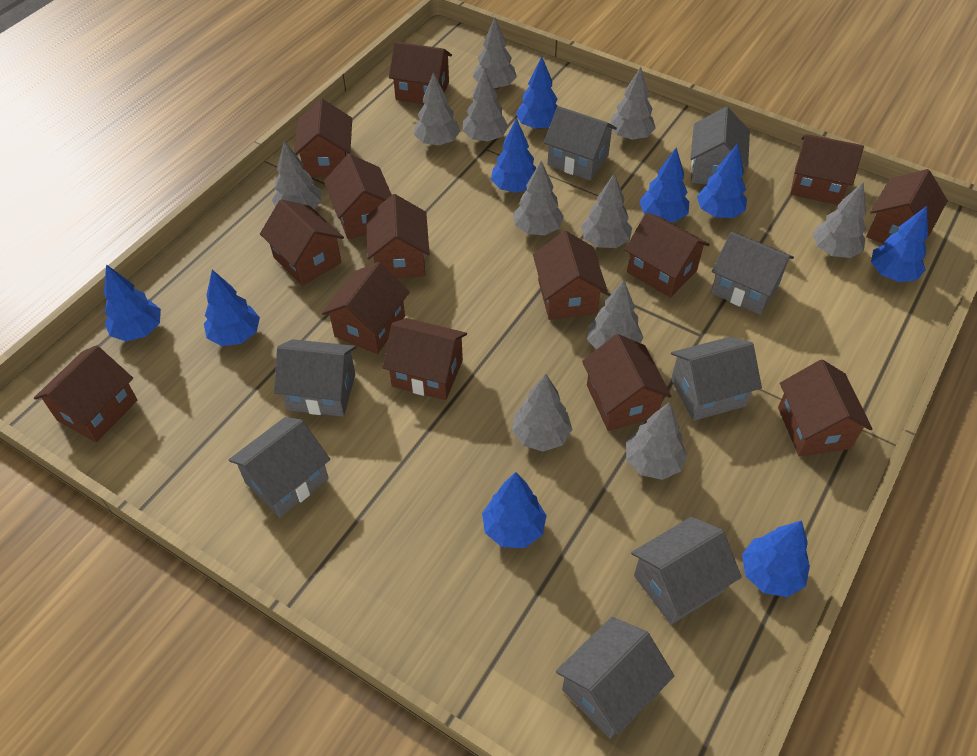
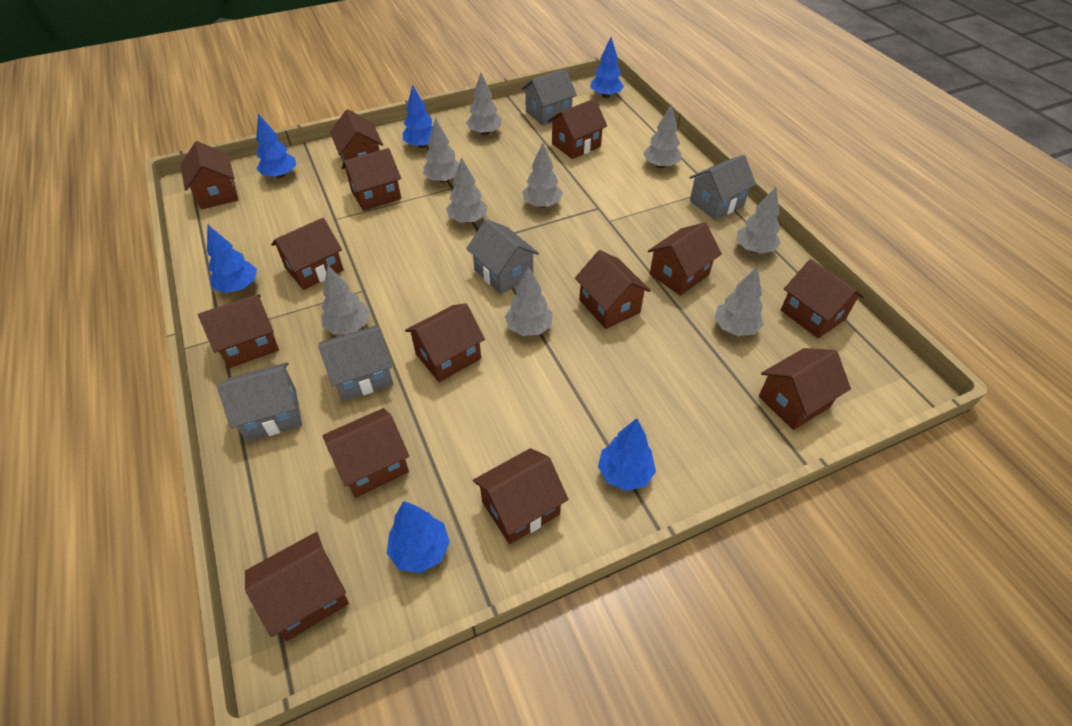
blue tree: [104,264,161,342] [204,270,260,346] [482,472,547,548] [491,118,536,193] [516,56,558,129] [639,148,689,222] [697,143,747,218] [742,520,810,597] [871,206,928,282] = 9 -> [207,224,257,293] [256,114,296,178] [387,501,450,573] [403,84,433,148] [590,37,624,98] [598,418,656,491] = 6
grey house: [229,417,330,518] [274,339,356,417] [544,106,617,180] [556,617,674,738] [631,517,742,625] [671,337,762,421] [690,107,750,185] [711,232,794,315] = 8 -> [217,362,302,442] [318,325,393,401] [466,219,539,294] [522,69,577,126] [689,155,756,220] = 5
grey tree: [272,141,321,209] [414,72,460,146] [462,68,509,142] [473,17,517,90] [512,374,572,452] [513,161,564,235] [581,173,632,248] [587,280,644,350] [610,67,656,140] [626,402,687,480] [812,183,866,258] = 11 -> [321,266,370,335] [423,118,459,183] [446,158,488,223] [466,73,502,135] [505,266,553,336] [522,143,563,208] [643,104,681,168] [714,266,764,336] [737,187,781,254] = 9

